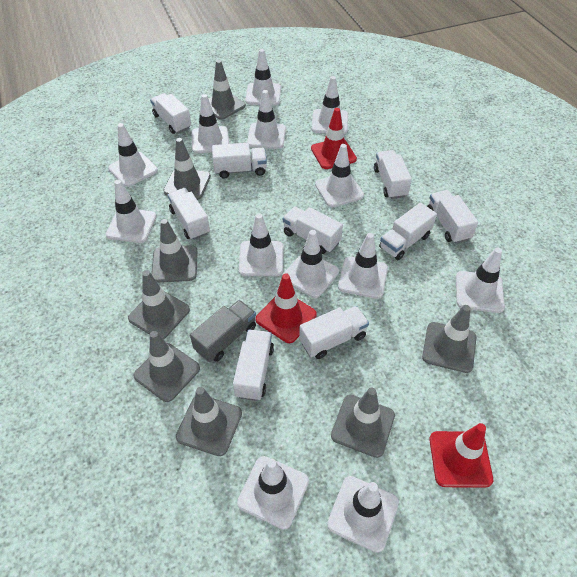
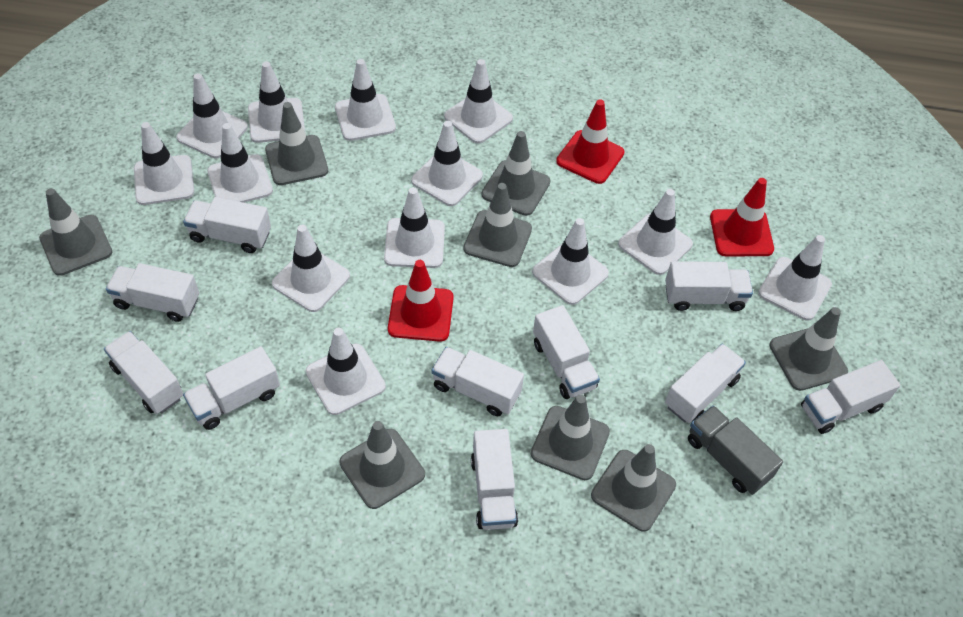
white truck: [150,93,191,134] [168,188,210,240] [212,143,267,179] [233,330,274,401] [283,206,343,254] [299,306,369,359] [374,150,412,199] [379,203,437,260] [427,190,478,244] = 9 -> [104,331,183,414] [106,263,199,322] [183,197,271,253] [183,346,280,430] [432,347,524,416] [471,429,518,530] [533,305,600,399] [665,261,753,311] [665,344,746,423] [801,360,901,434] = 10

